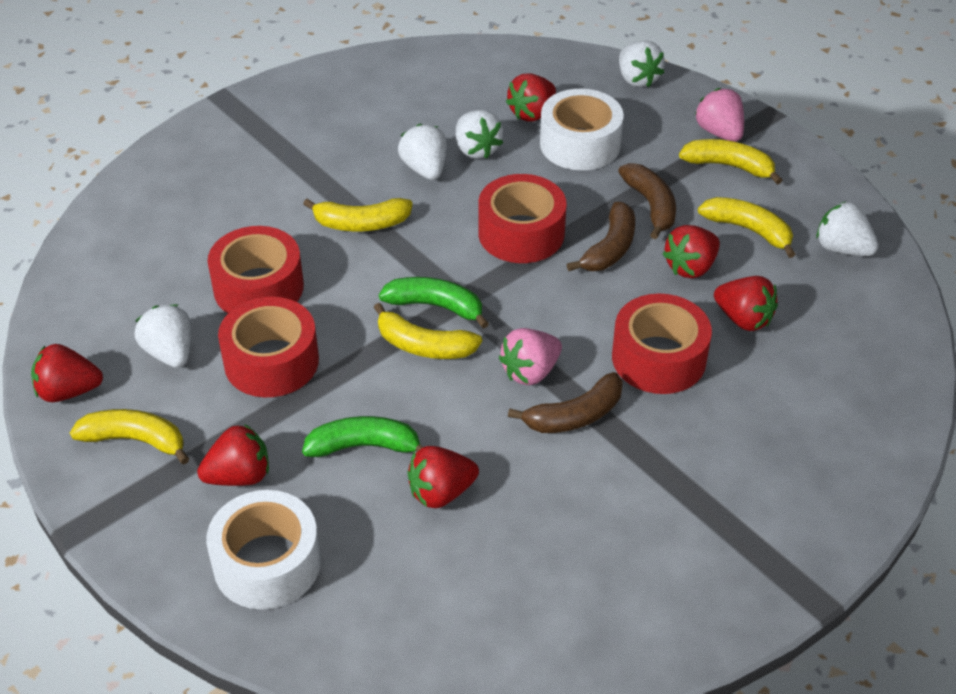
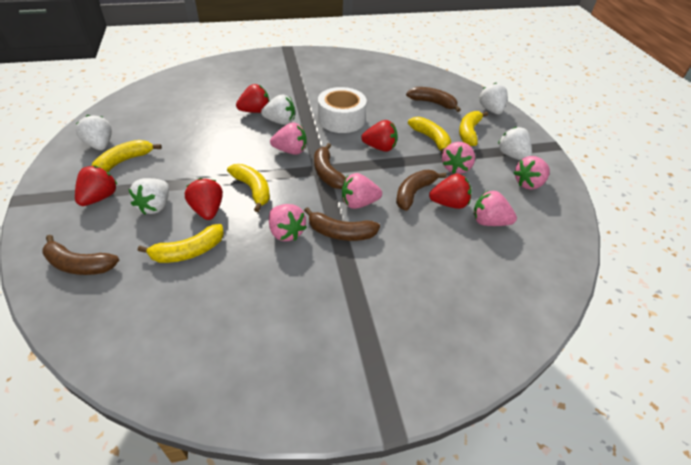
brown banana: [508,372,623,433] [567,202,635,271] [618,163,676,239] = 3 -> [42,235,119,275] [304,207,380,241] [314,143,346,189] [396,170,447,211] [406,87,461,112] = 5
green banana: [302,416,423,457] [379,277,489,329] = 2 -> none = 0
pink strawberry: [499,328,562,385] [695,88,744,142] = 2 -> [269,204,307,241] [270,122,307,155] [342,173,382,209] [442,142,475,174] [473,191,517,226] [513,156,550,190] = 6
red strawberry: [31,344,103,402] [197,424,269,486] [407,446,479,508] [506,73,556,122] [663,225,720,278] [714,276,778,331] = 6 -> [75,166,118,206] [185,178,223,220] [236,84,269,113] [361,120,398,152] [429,174,472,209] = 5
red tape: [207,226,304,313] [218,297,319,397] [478,174,567,263] [612,294,712,394] = 4 -> none = 0
white tape: [206,490,321,610] [540,89,624,170] = 2 -> [318,87,367,133] = 1

